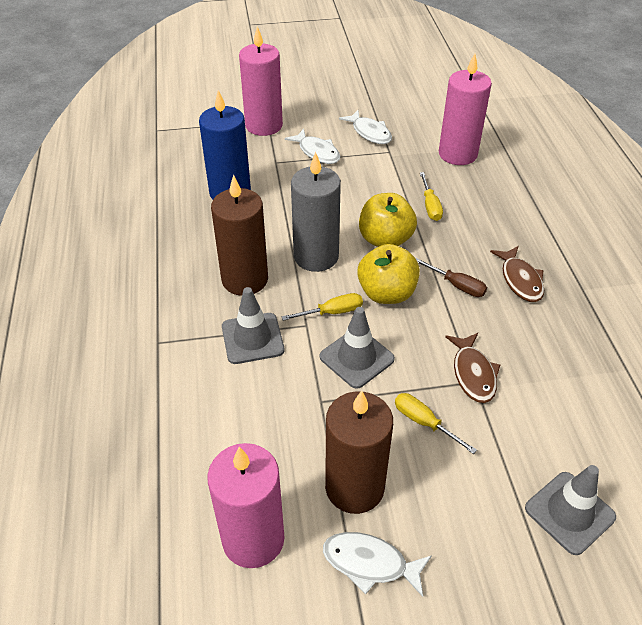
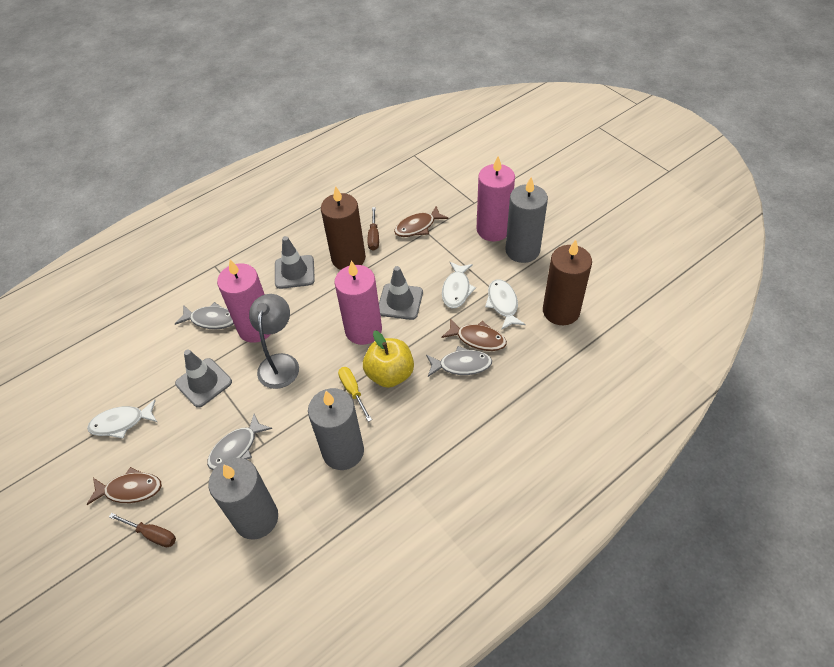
blue candle: [199,90,251,199] = 1 -> none = 0
brown fish: [445,333,500,403] [490,246,544,302] = 2 -> [87,467,162,505] [394,206,449,237] [442,318,507,351] = 3
brown screwdriver: [415,258,487,297] = 1 -> [109,513,176,547] [368,207,379,251] = 2
grey candle: [291,152,341,272] = 1 -> [208,458,278,540] [308,388,364,470] [505,177,548,263] = 3
grey fish: none = 0 -> [175,302,234,329] [207,414,272,470] [426,346,492,377] = 3
grey lamp: none = 0 -> [249,294,299,389] = 1
yellow apple: [357,244,420,304] [359,193,417,247] = 2 -> [363,330,414,388] = 1
yellow screwdriver: [281,293,363,321] [395,393,477,454] [420,172,443,221] = 3 -> [338,367,372,422] = 1

